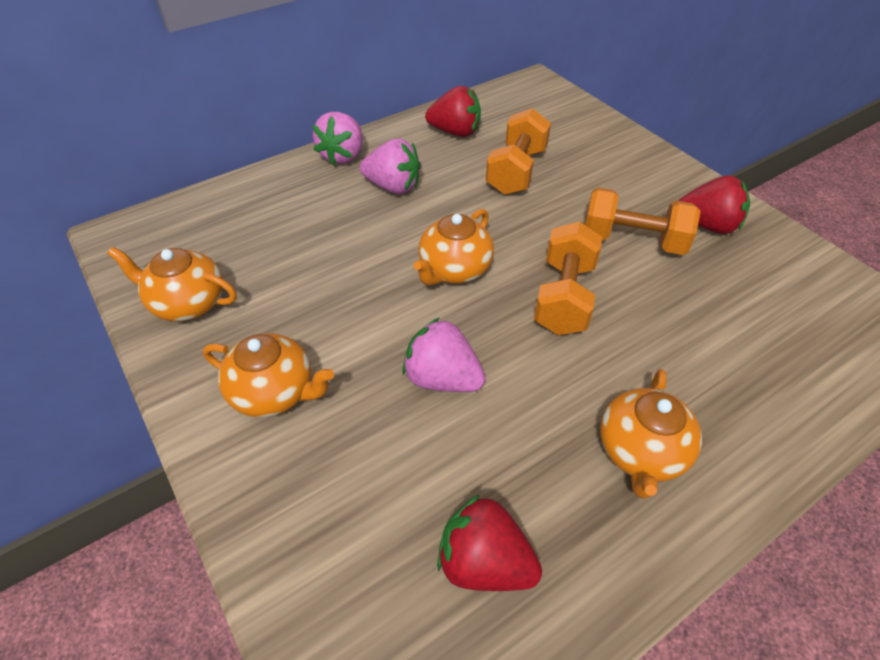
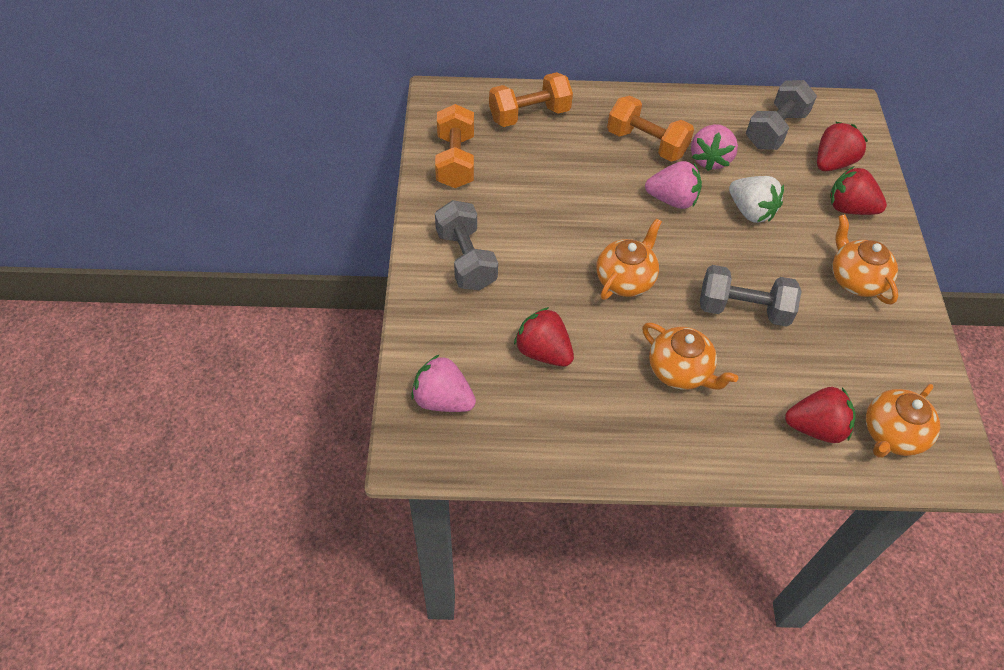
grey dumbbell: none = 0 -> [435,200,498,290] [700,265,802,327] [746,80,817,150] = 3
red strawberry: [425,86,481,137] [437,494,542,591] [679,175,750,234] = 3 -> [514,307,574,366] [785,387,856,443] [817,121,868,171] [830,166,887,215] = 4
white strawberry: none = 0 -> [729,176,784,223] = 1

